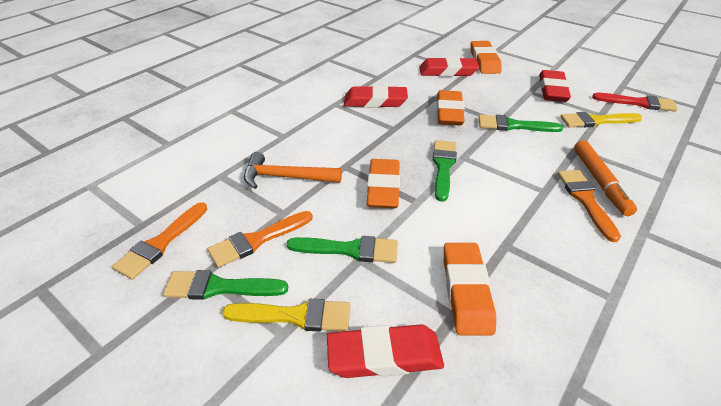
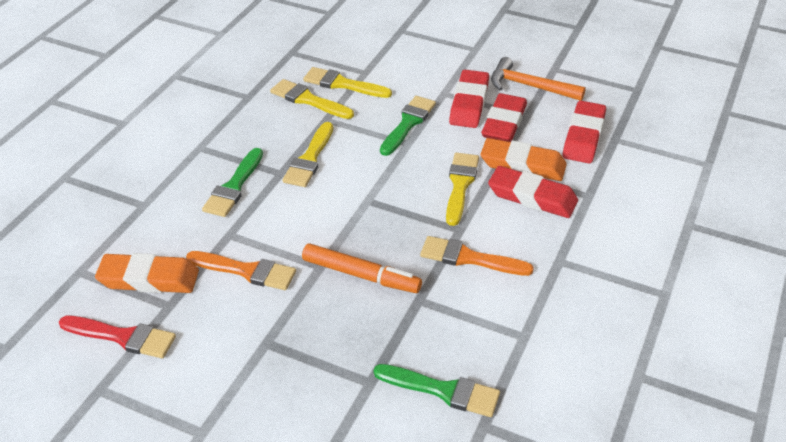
green brush: [163,270,288,300] [286,236,398,263] [432,140,457,202] [479,115,563,132] = 4 -> [202,148,263,217] [374,364,500,417] [380,96,436,156] = 3
orange brush: [112,202,208,279] [208,211,313,268] [558,170,621,242] = 3 -> [186,251,296,290] [420,236,534,276] = 2
orange eraser: [367,159,400,208] [437,90,465,126] [443,243,496,335] [471,41,502,74] = 4 -> [95,253,199,293] [481,138,567,181] = 2
yellow brush: [222,299,350,332] [560,112,642,127] = 2 -> [270,79,354,119] [283,122,333,187] [303,67,392,98] [446,153,479,226] = 4

